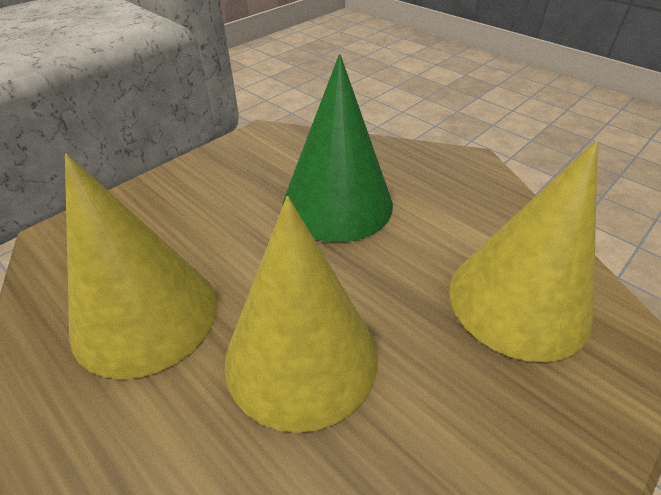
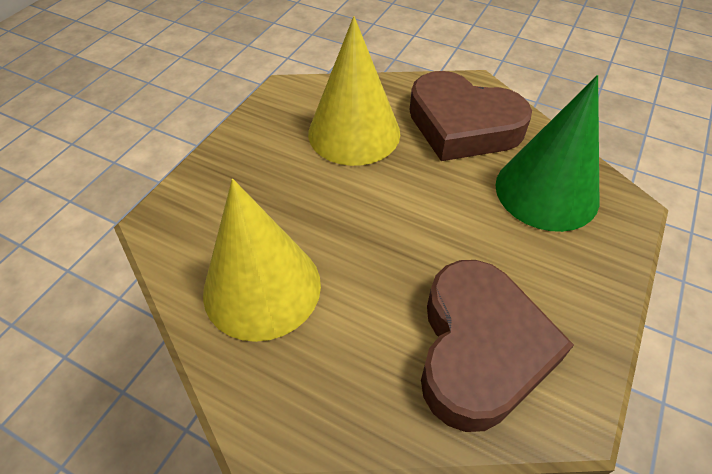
brown heart: none = 0 -> [410,71,532,161] [421,260,574,432] = 2
yellow cone: [65,154,217,379] [224,196,377,433] [449,141,598,362] = 3 -> [203,179,321,342] [308,16,400,166] = 2

